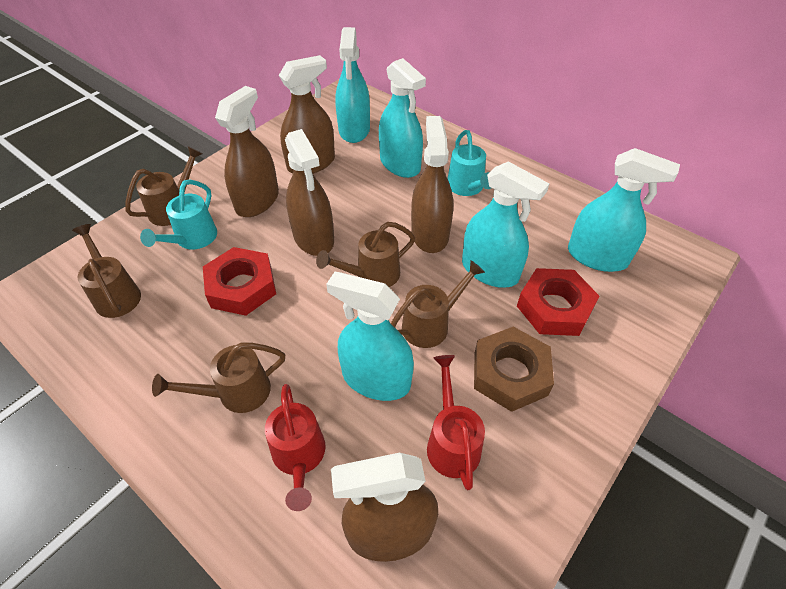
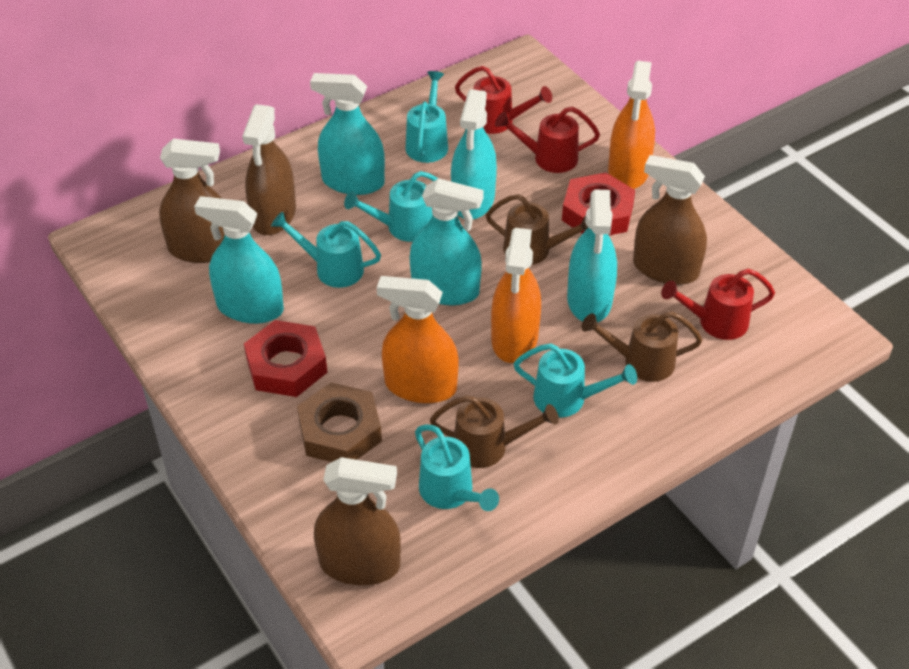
brown spray bottle: [215,86,279,217] [279,55,335,174] [285,129,334,256] [331,453,438,562] [411,116,453,253] = 5 -> [159,139,225,263] [242,104,296,235] [314,457,401,585] [633,155,707,285] = 4
brown watering can: [72,224,141,318] [125,146,203,226] [152,343,285,413] [316,222,415,287] [391,260,485,348] = 5 -> [430,395,559,468] [486,194,588,265] [581,311,702,382] = 3
orange spray bottle: none = 0 -> [377,276,459,403] [491,228,541,363] [608,61,655,189] = 3
red watering can: [265,384,326,511] [427,355,485,490] = 2 -> [455,66,552,134] [495,107,600,173] [661,269,775,340] = 3
turquoise watering can: [140,180,217,249] [447,130,491,196] = 2 -> [271,211,381,288] [344,171,438,242] [405,71,448,163] [415,424,499,511] [514,343,637,418] = 5

